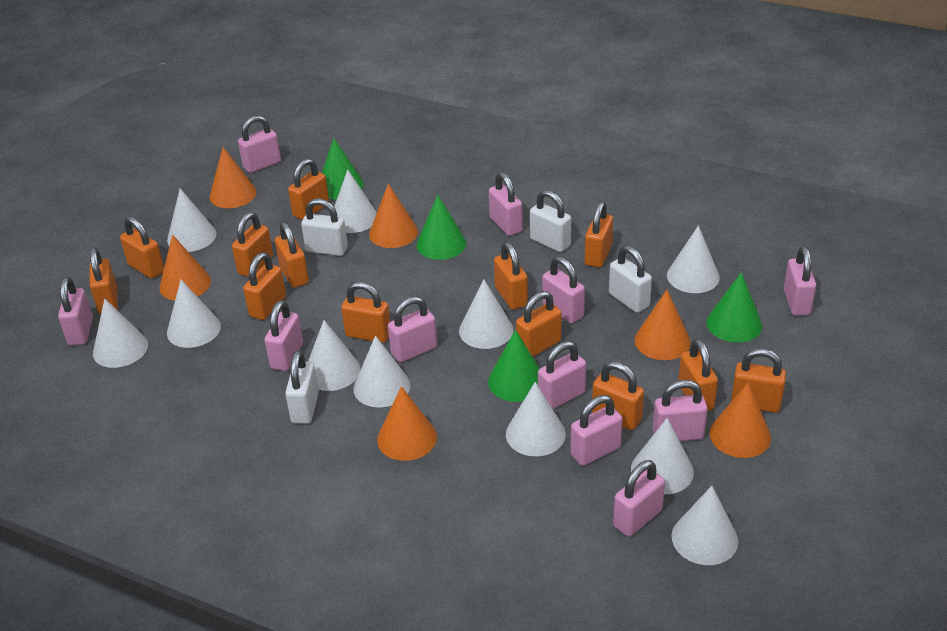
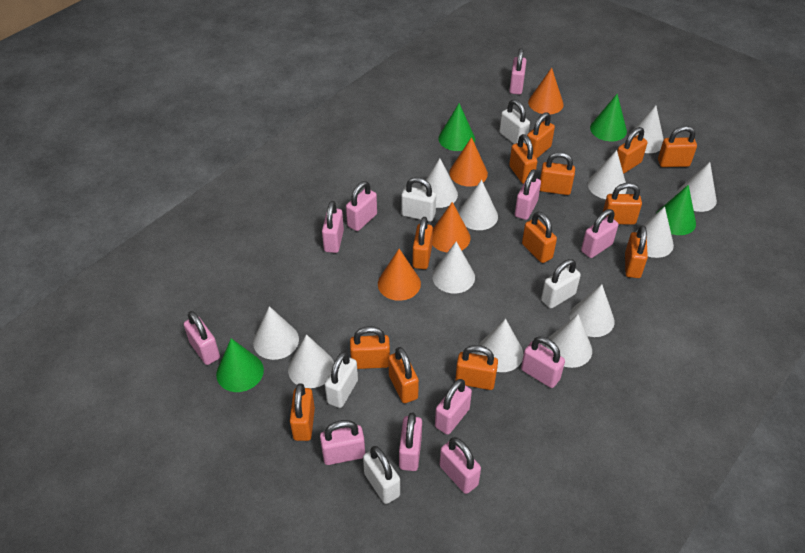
orange cone: [159,235,211,301] [210,147,256,208] [369,184,418,248] [377,386,437,461] [635,290,691,360] [709,382,771,458] = 6 -> [378,249,421,301] [432,202,471,252] [449,137,488,187] [528,68,564,114] = 4
white cone: [93,299,148,368] [167,188,216,252] [167,280,221,348] [308,320,360,391] [334,170,377,233] [353,335,411,407] [459,280,513,349] [506,382,566,456] [631,418,694,495] [667,226,720,293] [671,486,738,565] = 11 -> [253,306,299,360] [288,334,334,388] [420,158,458,208] [432,242,475,293] [458,180,498,230] [477,319,523,372] [546,314,592,368] [569,284,615,337] [588,150,627,199] [627,105,664,153] [636,207,674,258] [676,162,717,212] = 12
white padlock: [285,350,319,424] [301,199,348,256] [530,190,571,252] [609,246,652,313] = 4 -> [325,352,358,408] [363,446,400,504] [401,177,436,222] [500,99,530,144] [541,259,581,308] = 5

